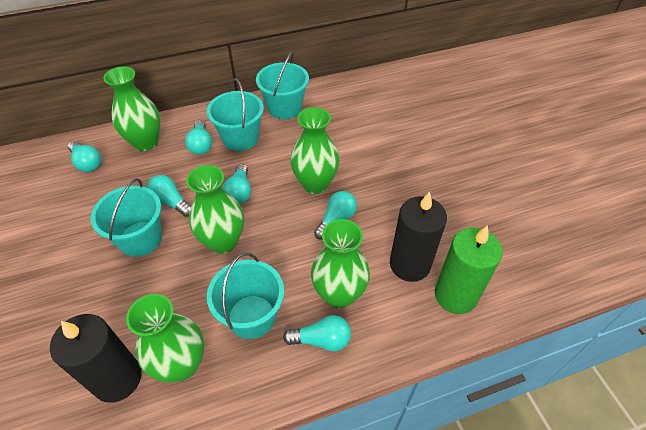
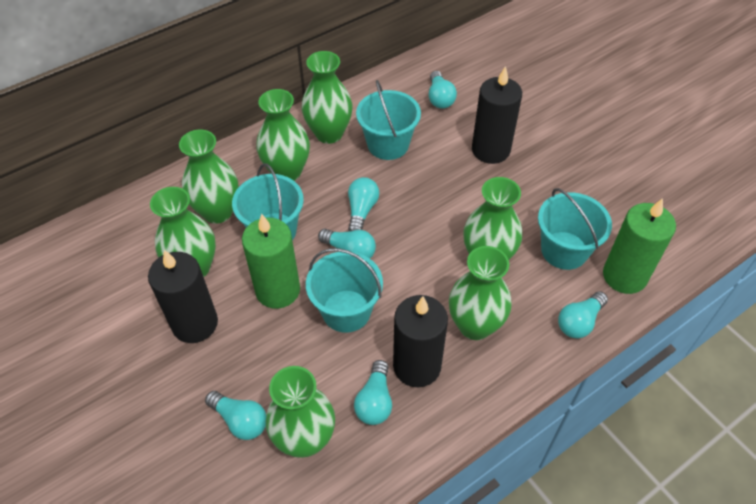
black candle: [50,314,141,403] [390,191,447,282] = 2 -> [148,250,218,343] [393,295,448,387] [472,66,522,164] = 3
green candle: [435,225,503,314] = 1 -> [242,214,300,309] [603,198,676,294] = 2
green vase: [104,66,160,151] [126,294,204,382] [186,165,244,254] [290,107,340,194] [311,219,370,308] = 5 -> [150,187,216,277] [179,129,238,224] [256,89,310,181] [266,366,335,458] [302,51,352,144] [449,246,512,340] [463,177,522,260] = 7

